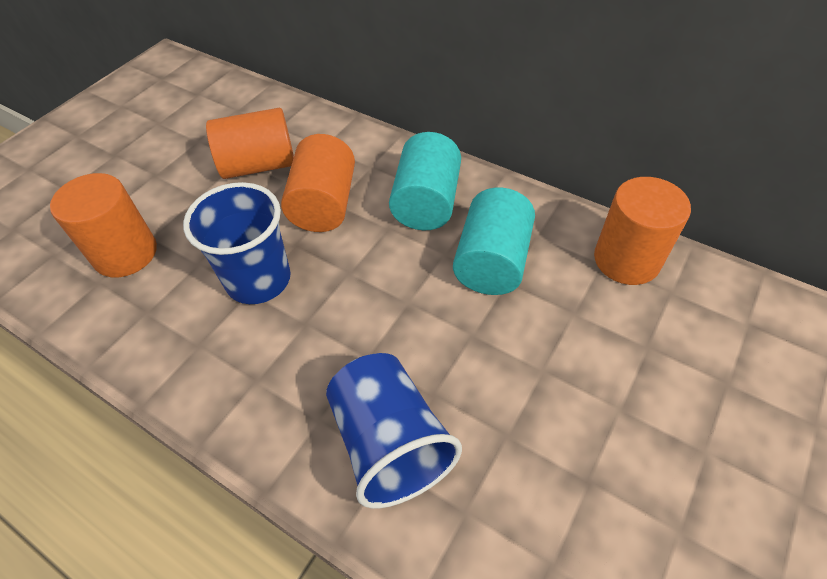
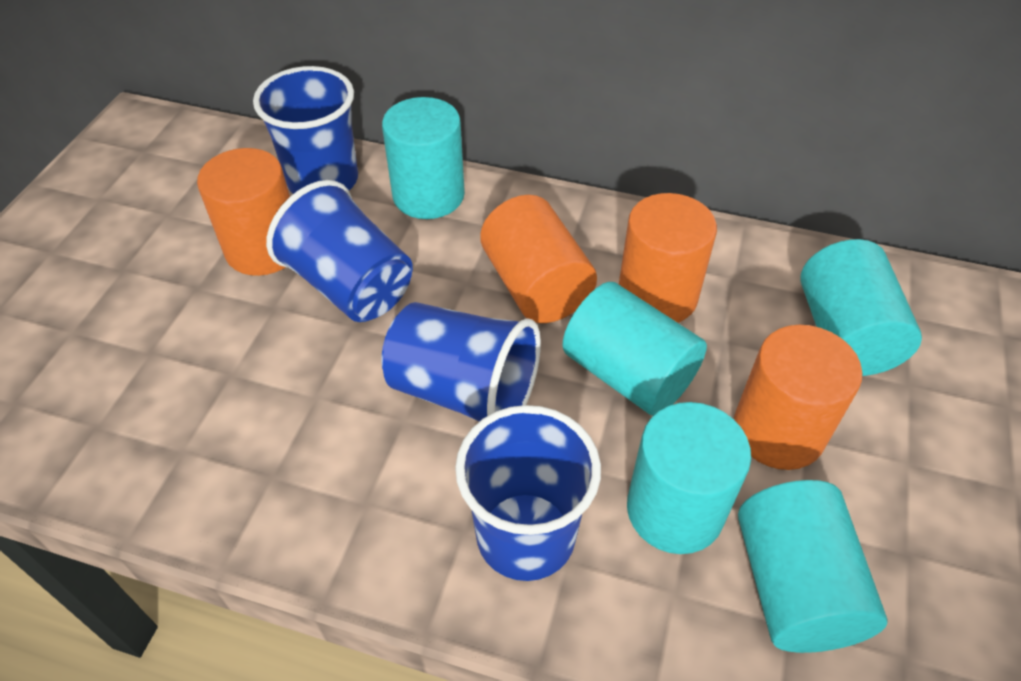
blue cup: [183,182,291,304] [326,353,462,509] = 2 -> [253,66,358,194] [266,180,413,322] [381,302,541,422] [455,405,601,581] = 4
turquoise cylinder: [389,132,461,230] [453,188,535,295] = 2 -> [382,97,465,219] [562,282,707,416] [627,402,751,554] [738,480,888,653] [800,239,922,376] = 5

